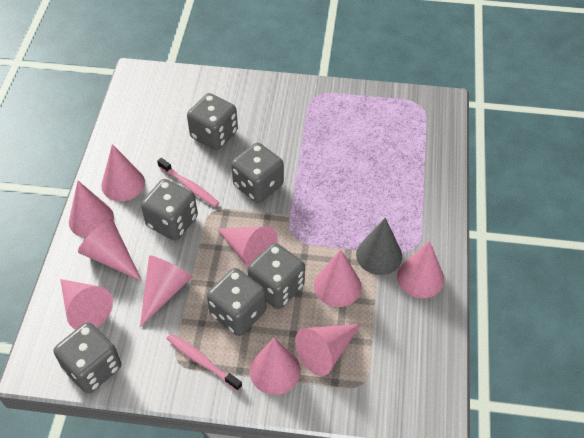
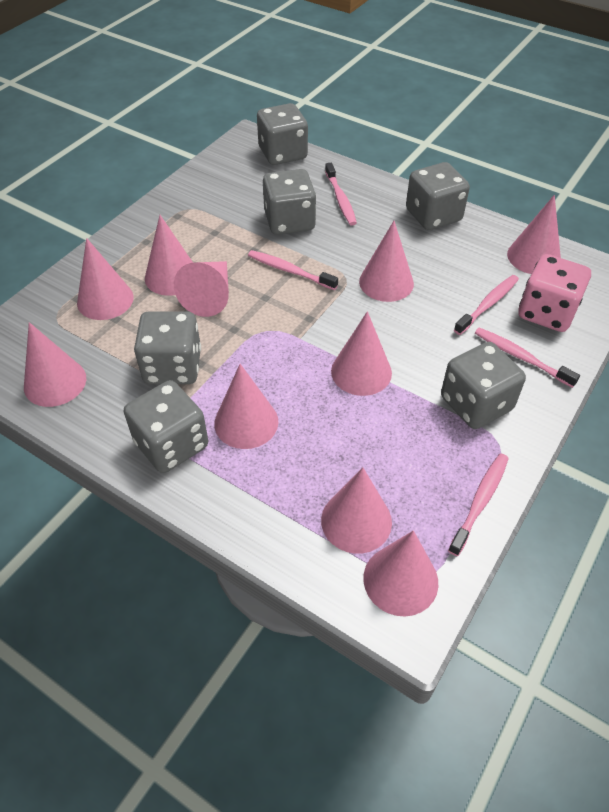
grey cone: [356,217,402,275] = 1 -> none = 0
pink dice: none = 0 -> [518,254,591,332] = 1
pink toothbrush: [157,158,219,207] [166,333,242,391] = 2 -> [248,250,338,290] [325,163,357,226] [448,453,509,556] [454,275,519,335] [475,328,580,388] = 5

